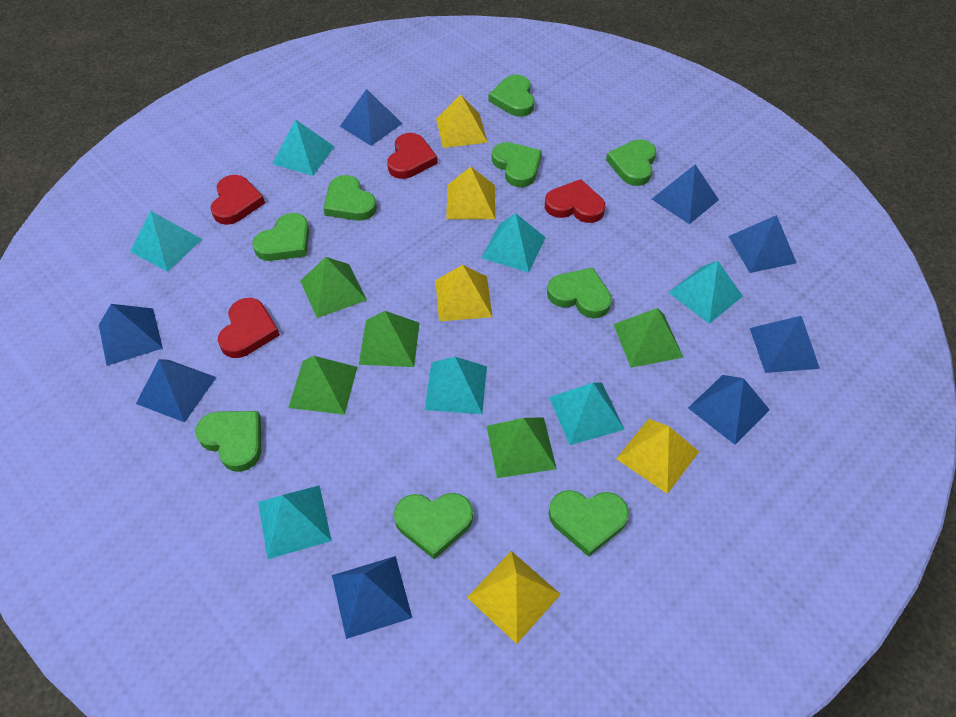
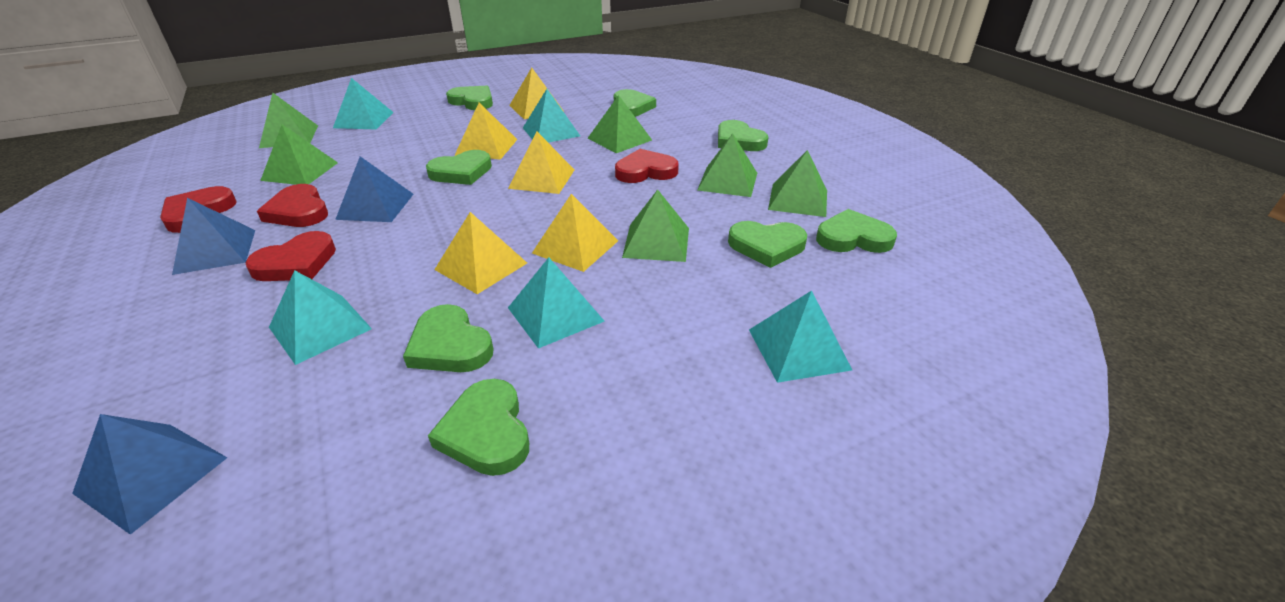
blue pyramid: [99,304,163,366] [136,359,216,422] [332,556,412,639] [340,89,403,146] [652,165,719,224] [688,375,770,445] [728,215,796,273] [750,316,820,373] = 8 -> [72,414,227,535] [172,198,255,275] [335,156,413,222] = 3
green heart: [195,411,261,472] [252,213,309,261] [323,175,377,221] [394,493,473,559] [488,75,535,117] [492,142,542,187] [547,268,612,318] [549,490,629,557] [606,139,656,186] = 9 -> [403,304,494,372] [426,150,492,185] [428,379,529,476] [446,86,493,110] [614,89,656,117] [718,120,768,151] [728,221,807,268] [816,209,897,253] = 8
green pyramid: [288,356,357,415] [300,257,367,318] [359,311,419,367] [487,417,557,478] [613,308,684,368] = 5 -> [259,93,318,148] [260,124,338,185] [587,95,652,153] [622,190,689,262] [698,133,757,197] [768,150,827,217] = 6
turquoise pyramid: [130,211,202,272] [258,485,332,559] [272,119,335,176] [425,357,487,414] [481,213,546,273] [549,382,625,445] [668,261,743,324] = 7 -> [269,270,372,365] [333,78,394,129] [508,258,604,349] [523,89,580,143] [749,291,852,383] = 5

